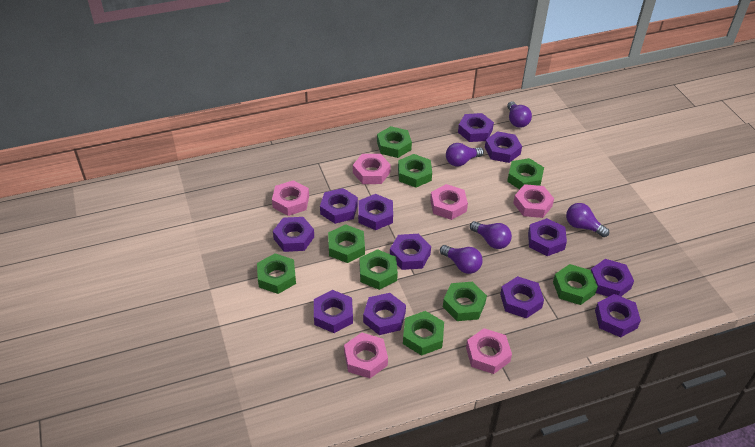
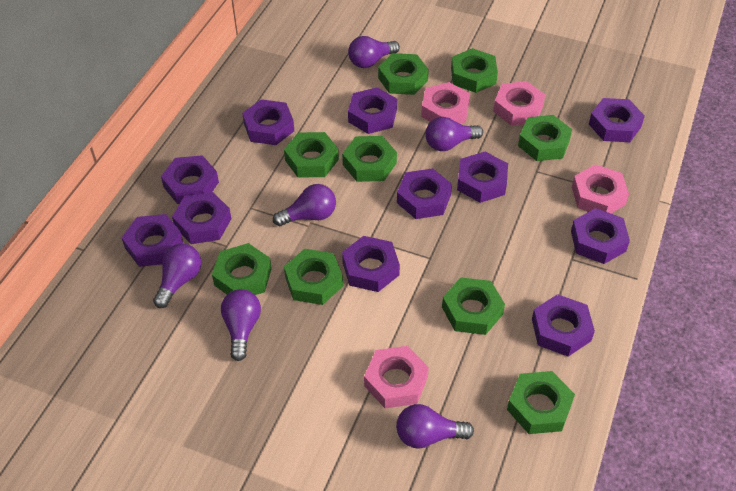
pink nut: [272,180,309,216] [344,333,388,378] [353,154,391,184] [430,184,468,220] [466,328,512,374] [513,184,554,218] = 6 -> [364,346,429,408] [421,82,470,124] [493,81,545,126] [572,164,629,213] = 4
purple light bulb: [440,245,483,274] [446,143,484,167] [470,221,512,249] [507,101,532,128] [566,203,609,237] = 5 -> [153,243,201,308] [221,289,261,361] [273,184,336,226] [348,36,400,68] [396,404,474,449] [425,117,483,151] = 6
purple nut: [273,217,314,252] [314,290,353,333] [320,188,358,224] [358,194,393,230] [363,293,406,335] [390,234,431,270] [458,113,494,142] [485,131,522,163] [500,276,544,318] [528,218,567,256] [591,259,634,297] [595,294,641,337] = 12 -> [122,214,183,267] [161,155,219,204] [172,192,231,244] [242,99,294,145] [342,236,400,292] [348,87,397,134] [397,168,452,219] [457,152,508,203] [532,294,595,356] [571,208,630,264] [589,98,645,142] = 11

